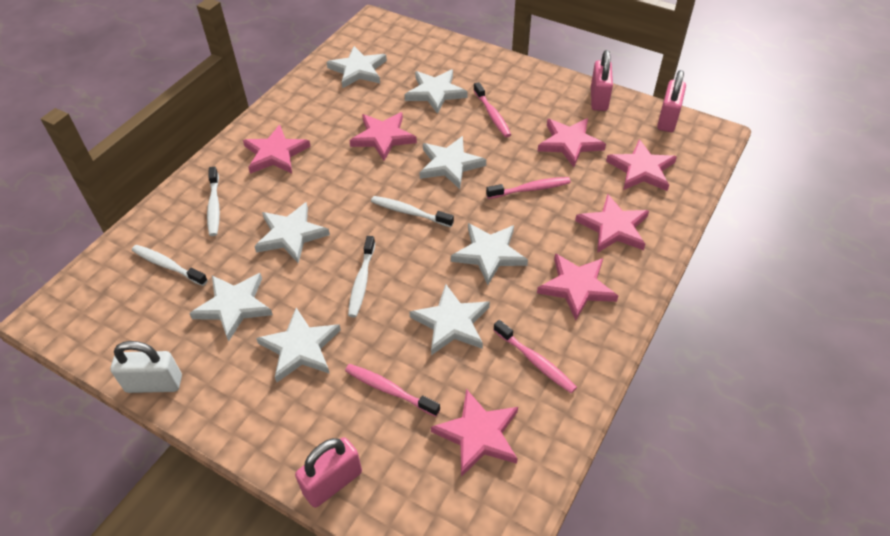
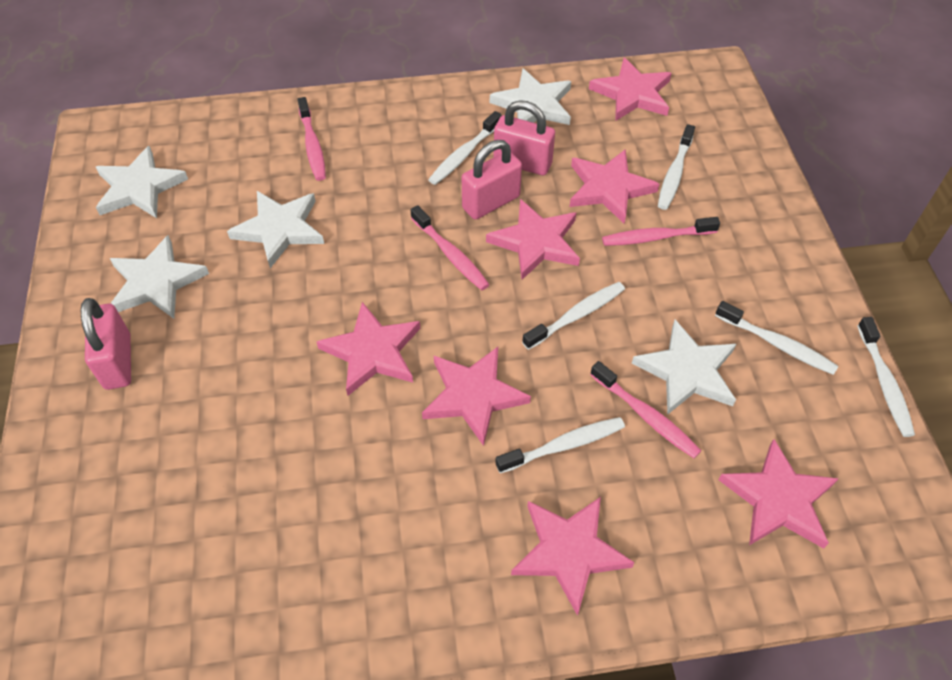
white padlock: [110,341,182,393] = 1 -> none = 0
white star: [189,273,273,341] [254,202,330,263] [256,308,341,382] [327,46,387,88] [405,69,468,114] [409,284,490,355] [419,136,486,189] [451,223,528,285] = 8 -> [96,146,188,218] [110,235,209,319] [227,191,324,268] [490,69,571,125] [632,320,736,415] = 5
white toothbrush: [132,245,208,286] [207,167,220,236] [348,236,375,317] [371,196,454,227] = 4 -> [428,111,502,185] [495,417,625,473] [522,282,625,350] [658,124,695,210] [715,301,838,375] [857,317,915,437] = 6

